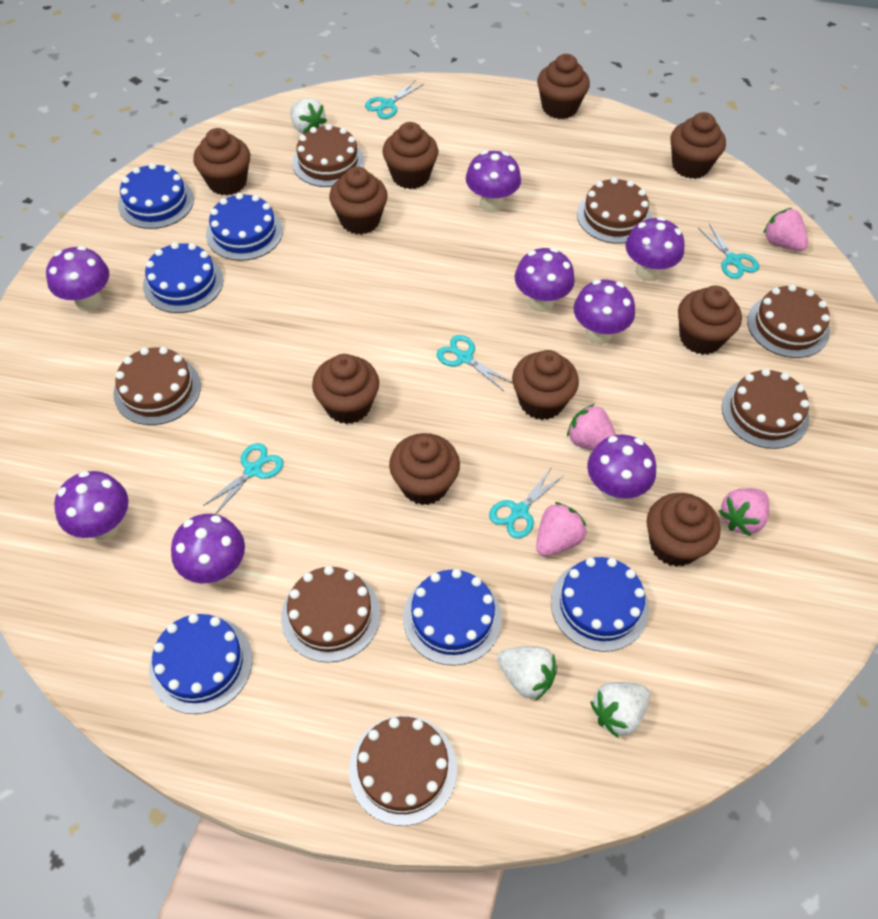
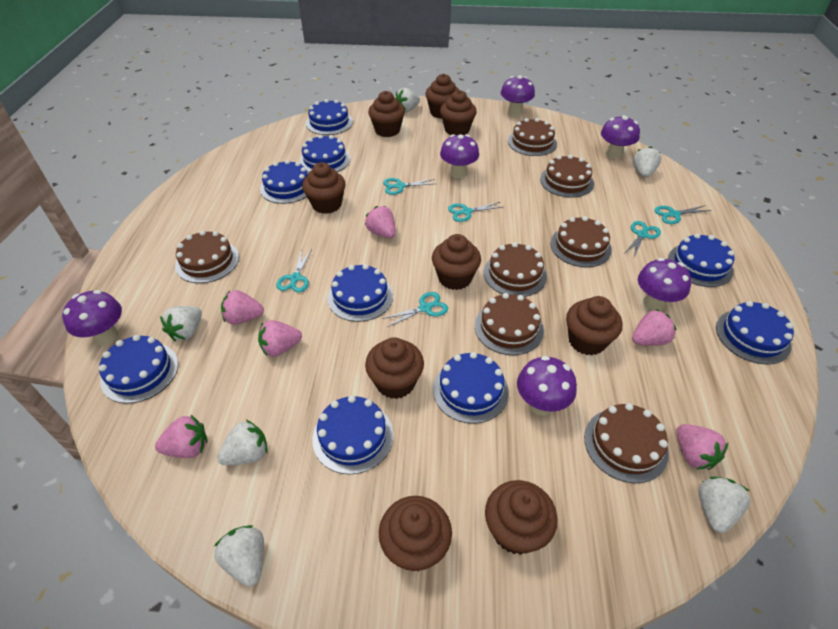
blue cake: [118,163,194,229] [143,242,224,313] [149,614,252,714] [206,193,283,261] [403,569,502,666] [551,557,649,652] = 6 -> [99,335,178,404] [260,160,308,204] [299,135,350,173] [306,99,353,135] [312,395,393,474] [327,264,393,322] [433,352,509,424] [668,233,735,287] [716,301,794,365] = 9
brown cupcake: [193,128,250,196] [312,354,379,424] [329,166,388,235] [382,122,438,189] [389,433,460,505] [512,350,579,420] [537,54,590,119] [647,493,721,567] [671,112,726,179] [678,286,742,355] = 10 -> [302,162,346,214] [365,337,424,399] [368,91,405,137] [379,496,452,572] [425,74,459,119] [432,234,481,290] [440,90,477,135] [485,480,558,555] [566,296,622,355] = 9
pink strawberry: [536,502,587,556] [567,404,616,450] [719,488,769,536] [763,208,808,251] = 4 -> [155,415,207,458] [221,290,264,325] [258,320,302,357] [365,206,396,238] [632,309,676,346] [676,424,728,470] = 6
purple mushroom: [46,246,109,311] [54,471,129,540] [171,514,245,583] [466,150,521,212] [515,248,575,312] [573,279,635,344] [587,435,656,502] [626,217,685,281] = 8 -> [62,290,122,345] [440,134,479,179] [501,75,535,116] [517,356,577,416] [601,115,640,159] [638,258,691,311] = 6
turquoise scissors: [203,443,283,514] [365,81,424,119] [436,335,513,391] [489,468,564,539] [698,223,759,279] = 5 -> [276,249,312,292] [382,292,448,327] [383,178,435,195] [448,202,503,222] [624,221,661,257] [654,205,712,224] = 6
white strawberry: [290,98,327,134] [497,646,557,701] [590,682,650,738] = 3 -> [160,306,202,341] [214,525,264,587] [217,420,268,465] [395,88,420,113] [633,147,661,177] [698,477,750,533] = 6

